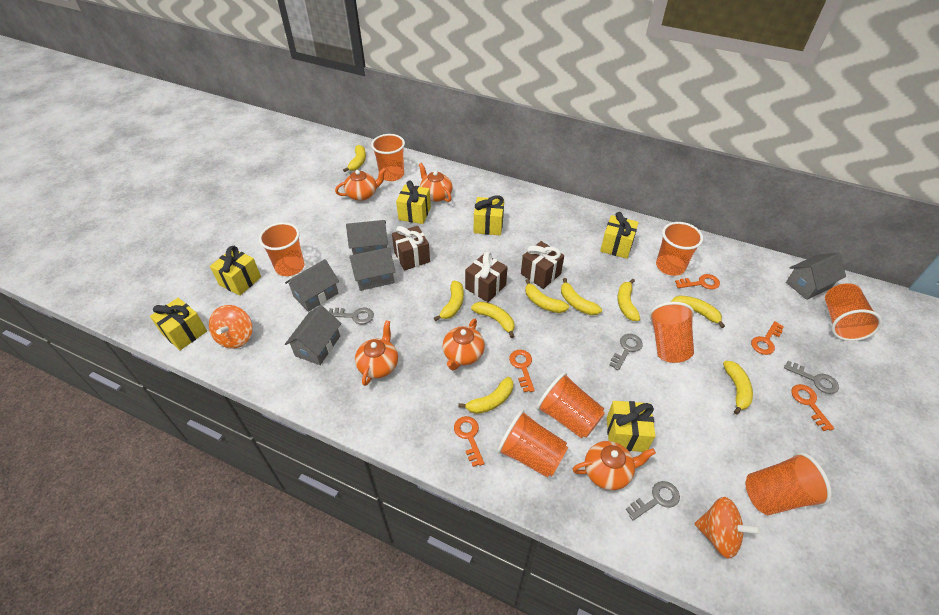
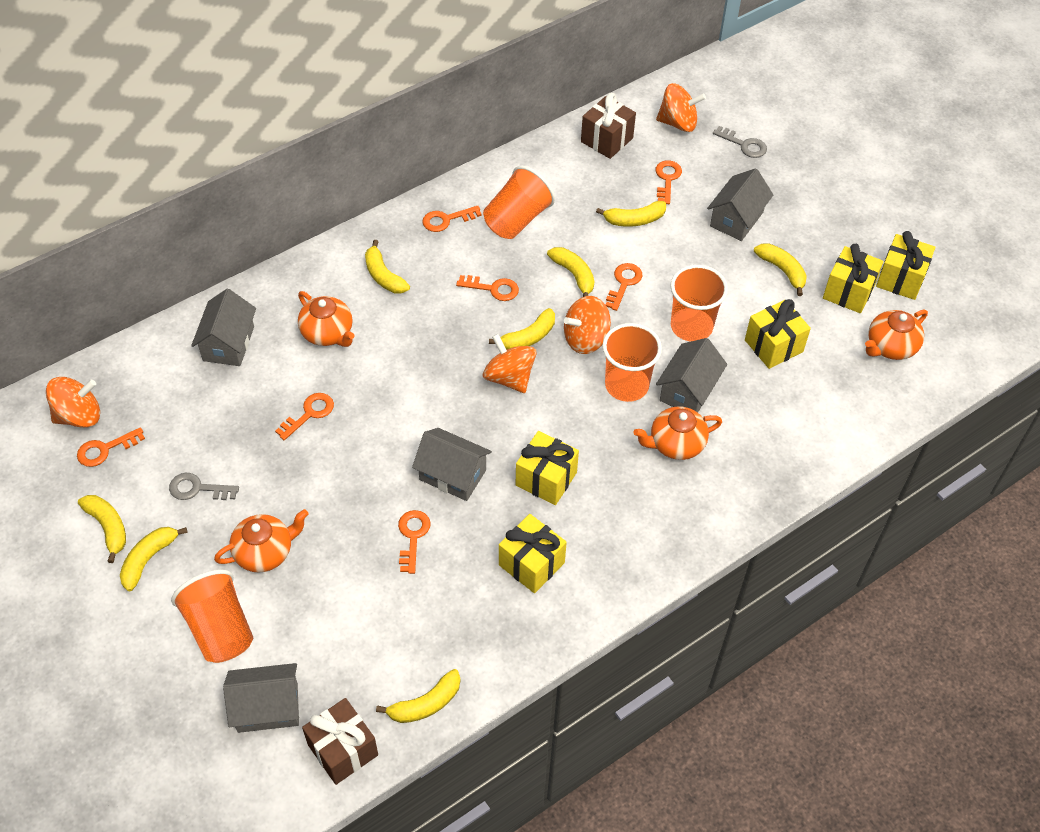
brown gift: [392,226,430,271] [465,252,508,302] [521,241,564,289] = 3 -> [302,698,378,785] [581,93,636,159] = 2
grey key: [329,308,374,324] [609,334,643,371] [626,481,680,520] [784,361,839,394] = 4 -> [169,473,239,500] [713,126,767,158] = 2
orange cup: [259,222,304,276] [371,134,405,181] [497,410,568,478] [536,372,605,439] [649,302,694,363] [656,222,703,276] [745,452,832,515] [825,283,882,341] = 8 -> [171,570,253,663] [483,166,555,239] [602,323,662,402] [670,265,728,342] = 4
orange key: [454,416,484,467] [509,350,535,392] [675,274,720,289] [751,321,784,355] [791,384,834,431] = 5 -> [77,427,145,467] [275,393,334,440] [398,510,431,574] [422,206,482,232] [456,275,519,301] [605,263,642,311] [655,160,682,204] = 7
orange spinning top: [209,305,253,349] [695,497,760,559] = 2 -> [46,377,100,428] [483,334,537,393] [564,296,611,354] [656,83,706,132] = 4
orange teapot: [335,168,386,201] [355,320,398,386] [419,163,453,202] [442,319,485,370] [573,441,656,490] = 5 -> [214,509,309,573] [298,291,354,347] [633,406,722,460] [865,309,928,360] = 4
yellow banana: [343,145,366,172] [434,280,464,321] [459,377,513,414] [471,302,515,338] [525,279,569,313] [561,278,602,315] [618,279,640,321] [671,296,725,328] [723,361,753,415] = 9 -> [78,495,126,563] [120,527,188,591] [365,240,410,293] [376,669,460,723] [489,308,555,350] [547,247,594,297] [596,201,666,227] [754,243,807,296] = 8
yellow gift: [150,298,207,350] [210,246,261,296] [396,180,431,224] [474,195,504,235] [600,212,639,259] [607,401,655,452] = 6 -> [499,514,567,593] [516,431,579,505] [745,299,811,369] [823,244,883,313] [876,231,935,300] = 5

